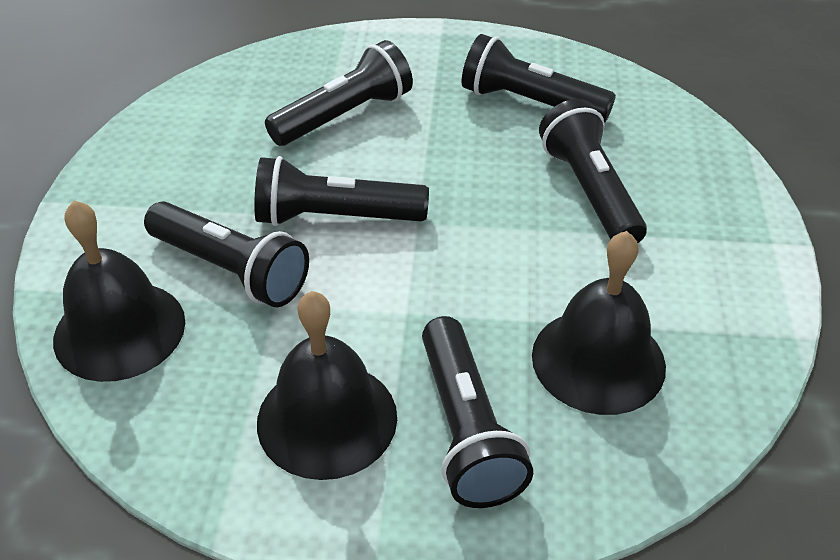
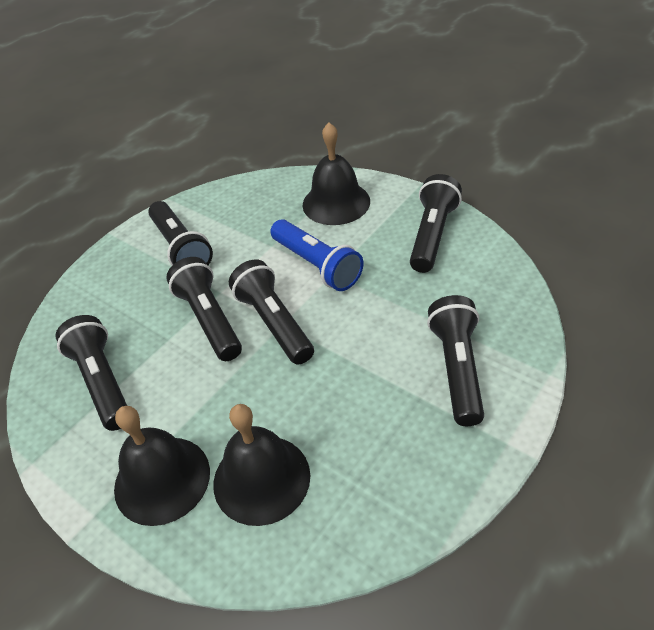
blue flashlight: none = 0 -> [271,219,364,291] = 1

